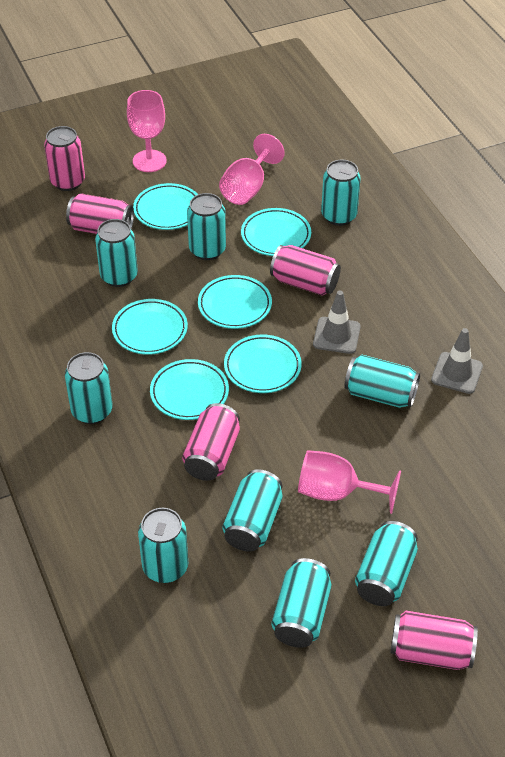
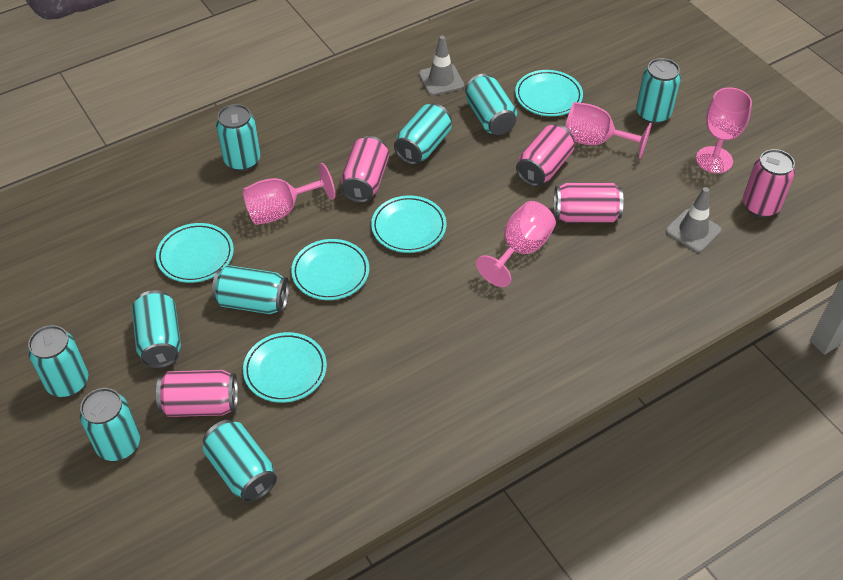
pink goblet: [127,90,167,172] [219,134,285,205] [298,450,401,514] = 3 -> [243,163,335,225] [476,201,556,287] [565,102,652,159] [696,87,752,173] = 4
turquoise plate: [112,299,188,355] [133,183,198,230] [150,359,229,420] [198,275,272,329] [224,335,302,393] [241,208,311,256] = 6 -> [156,223,234,283] [243,332,327,403] [291,239,369,300] [371,196,447,253] [515,70,583,116] = 5

